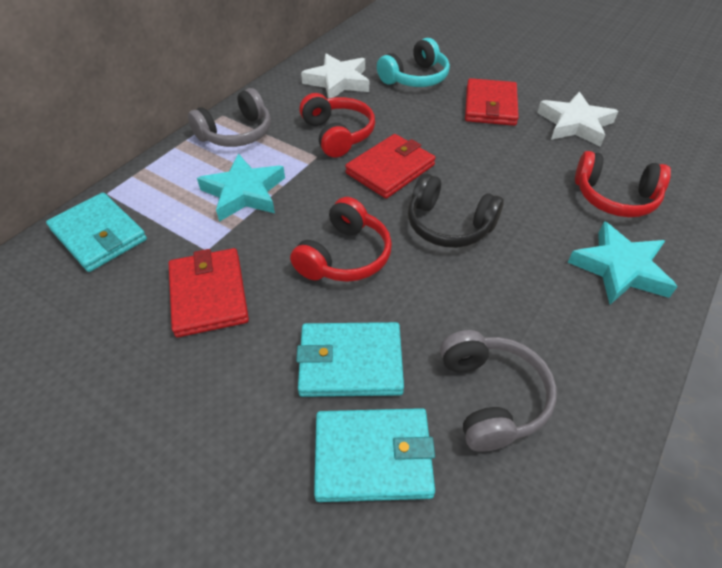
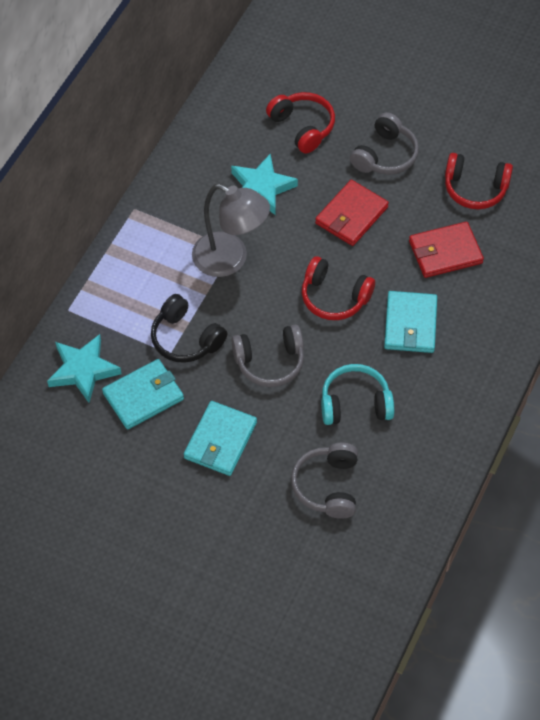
grey headphones: [188,88,271,147] [440,330,557,452] = 2 -> [232,325,304,387] [291,443,358,519] [350,112,419,175] = 3
grey lamp: none = 0 -> [192,184,270,277] = 1
red wallet: [169,248,249,337] [345,134,436,199] [465,78,519,126] = 3 -> [315,180,389,246] [409,222,484,278] = 2
white star: [301,54,369,98] [537,92,618,147] = 2 -> none = 0

